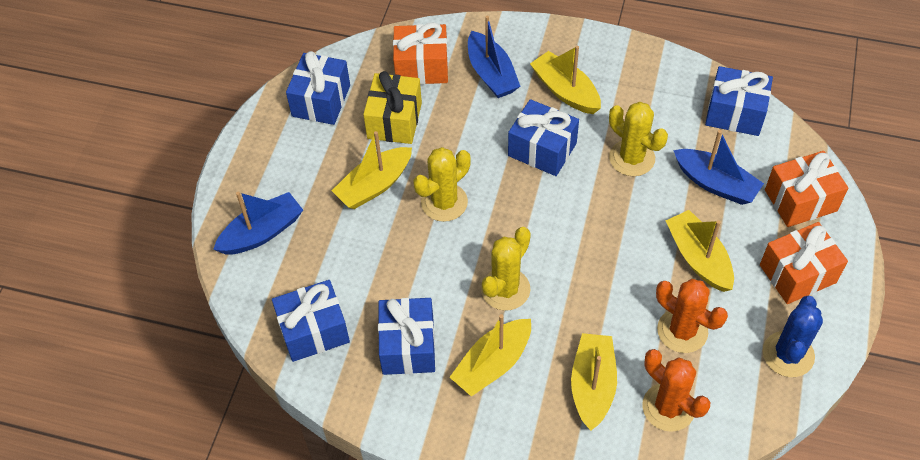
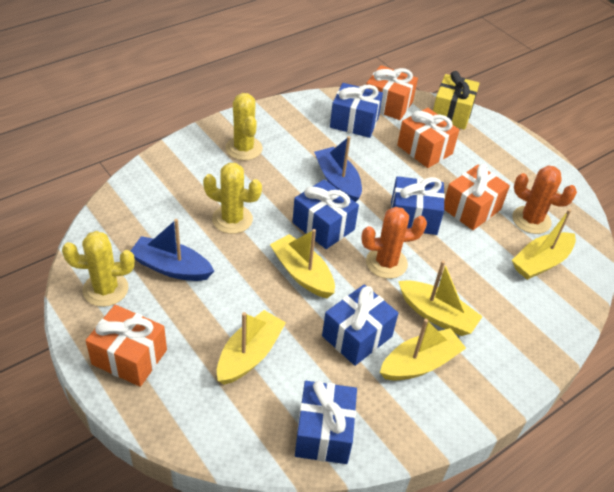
blue boat: [213,191,303,255] [468,16,521,98] [673,130,764,205] = 3 -> [131,219,214,281] [314,136,362,202] = 2
blue cactus: [763,296,823,377] = 1 -> none = 0
orange gift: [393,22,448,85] [760,222,848,304] [765,151,848,227] = 3 -> [86,305,167,387] [366,65,418,120] [397,108,459,168] [444,164,510,230] = 4

